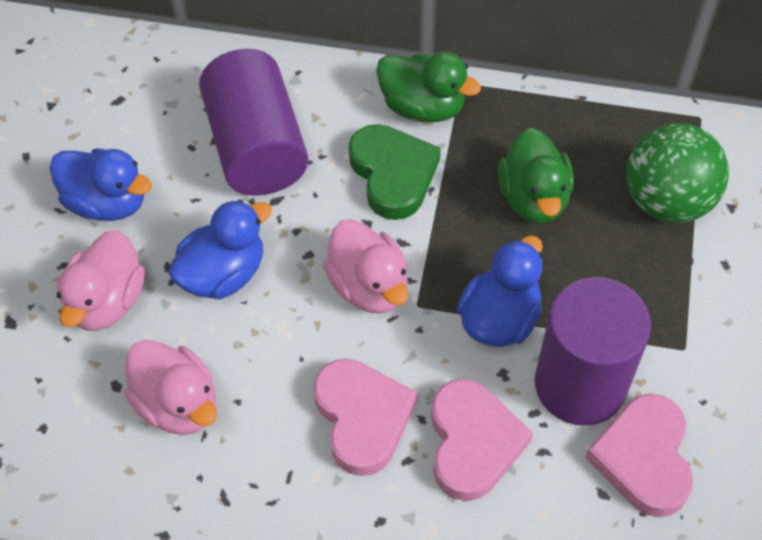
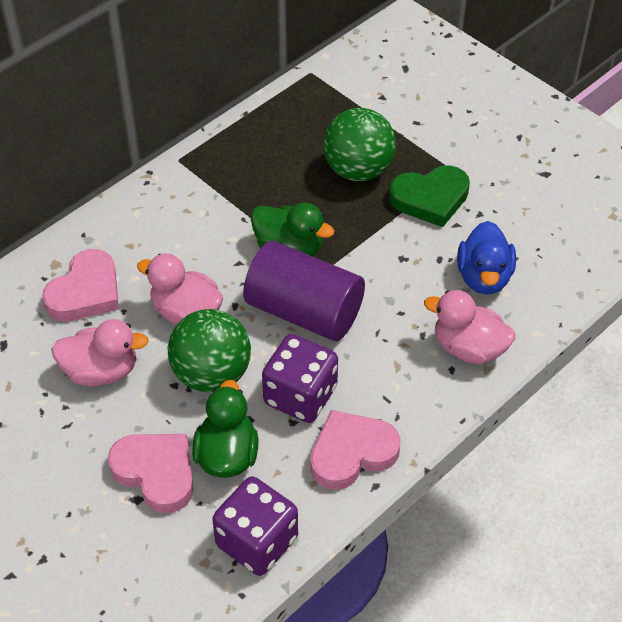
blue duck: [49,149,152,221] [168,199,272,299] [457,236,543,347] = 3 -> [457,221,516,295] = 1
green ball: [627,123,729,223] = 1 -> [168,309,251,392] [323,108,396,181] = 2
purple cylinder: [199,49,308,196] [535,277,651,426] = 2 -> [243,241,365,341] = 1
purple dice: none = 0 -> [212,476,298,576] [262,334,338,423] = 2

